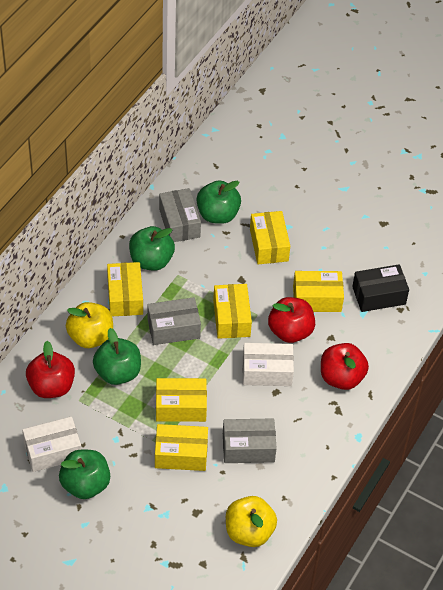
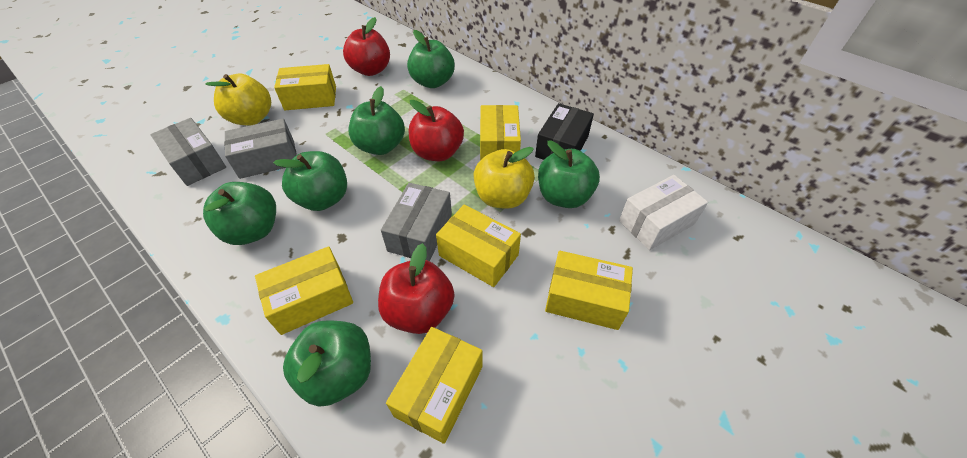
green apple: [59,450,110,499] [93,328,141,385] [129,226,175,271] [197,180,241,224] = 4 -> [203,182,276,245] [273,151,347,211] [283,320,371,407] [349,86,405,155] [407,30,455,88] [538,140,600,208] = 6
white box: [22,416,81,472] [243,343,294,386] = 2 -> [619,175,708,250] = 1

